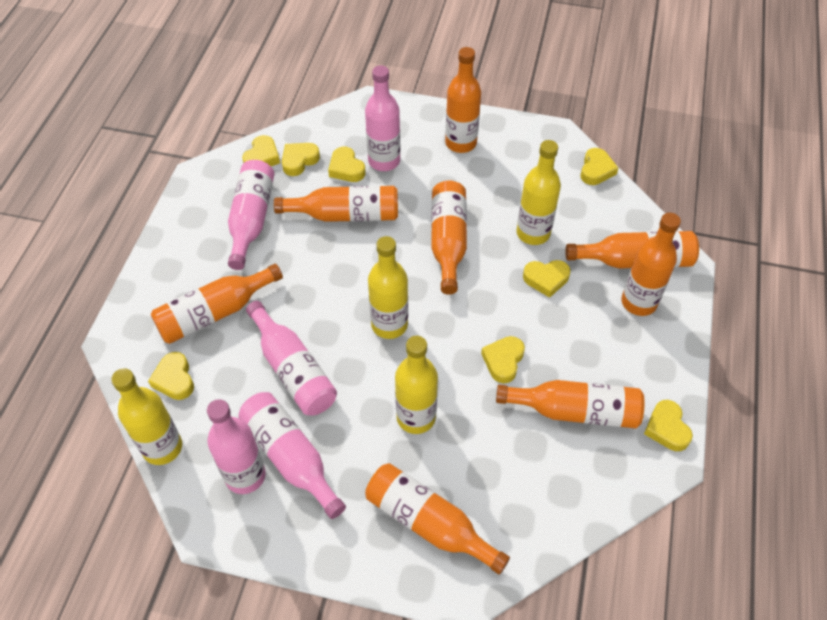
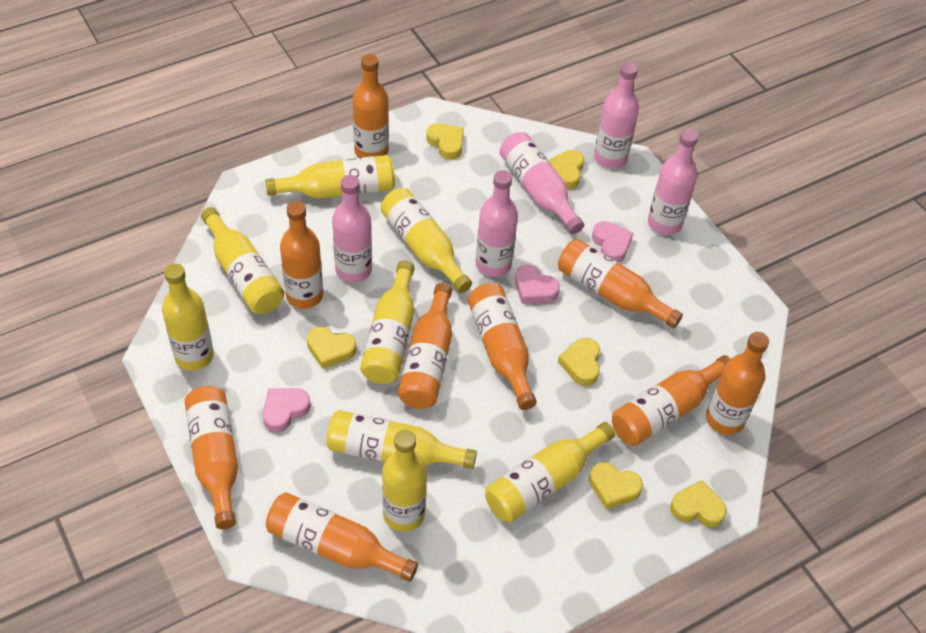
orange bottle: [151,264,283,344] [274,186,398,222] [365,463,510,575] [431,181,467,295] [445,47,481,153] [496,380,645,428] [565,231,699,269] [621,213,681,316] = 8 -> [185,386,238,529] [266,492,418,582] [280,201,323,309] [353,54,389,158] [398,283,452,409] [468,283,537,410] [558,239,683,328] [612,355,730,446] [706,332,769,435] = 9
pink heart: none = 0 -> [263,388,311,432] [515,265,560,304] [592,221,633,263] = 3
yellow bottle: [111,368,182,465] [368,236,408,339] [395,336,438,434] [516,140,561,245] = 4 -> [162,263,214,371] [201,207,284,314] [265,155,395,199] [326,410,477,469] [360,261,415,384] [380,188,472,293] [382,430,427,532] [485,422,615,523] = 8
yellow heart: [148,352,194,400] [242,135,280,166] [282,143,320,176] [328,147,366,182] [481,336,525,383] [523,260,570,298] [581,148,618,185] [644,400,693,451] = 8 -> [307,327,356,369] [426,123,464,160] [549,150,584,189] [558,338,600,386] [589,462,643,509] [670,480,727,527] = 6

